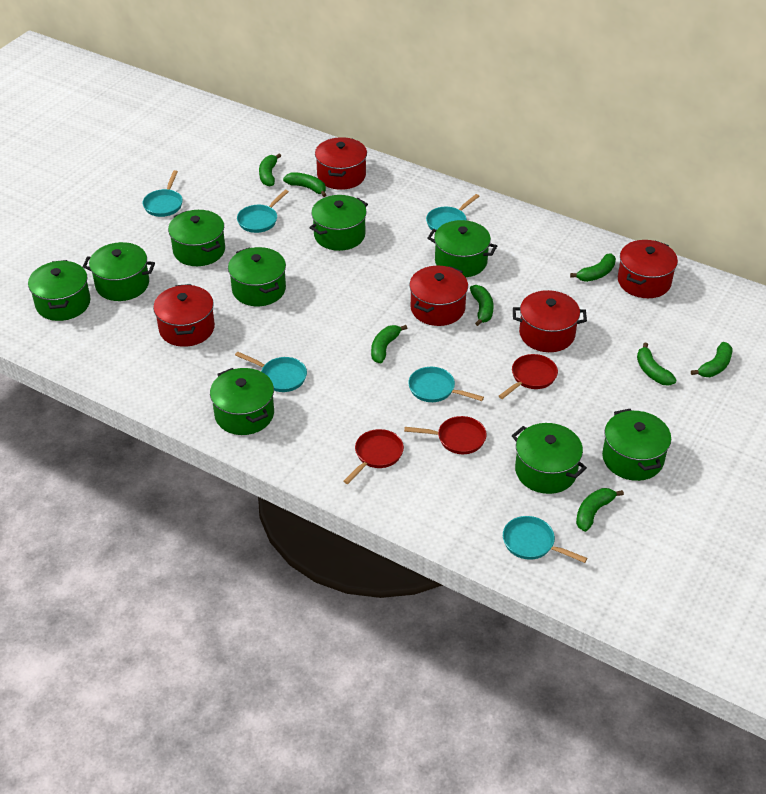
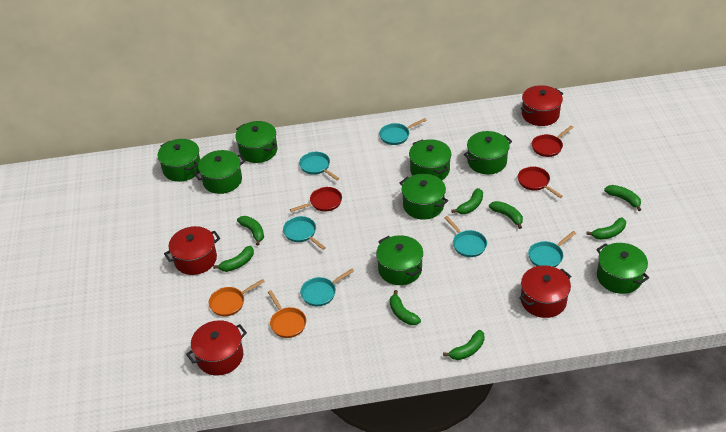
green pot: [28,260,91,321] [83,242,155,301] [168,210,225,266] [210,368,274,435] [228,247,286,306] [310,195,368,251] [427,220,497,277] [512,423,587,494] [602,409,671,481] = 9 -> [157,139,200,182] [194,150,245,194] [235,121,277,163] [376,235,423,285] [400,174,448,220] [409,139,451,180] [464,131,512,174] [596,243,649,294] = 8
orange pan: none = 0 -> [209,279,265,316] [268,290,306,338] = 2
red pot: [153,284,215,347] [315,137,367,190] [409,266,468,326] [513,290,587,352] [618,240,678,298] = 5 -> [164,226,220,275] [186,320,247,376] [519,265,571,318] [520,85,563,126] = 4

